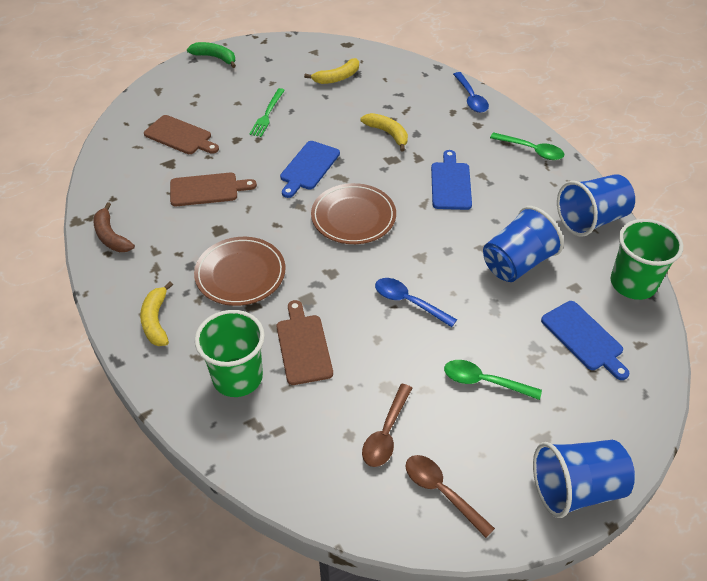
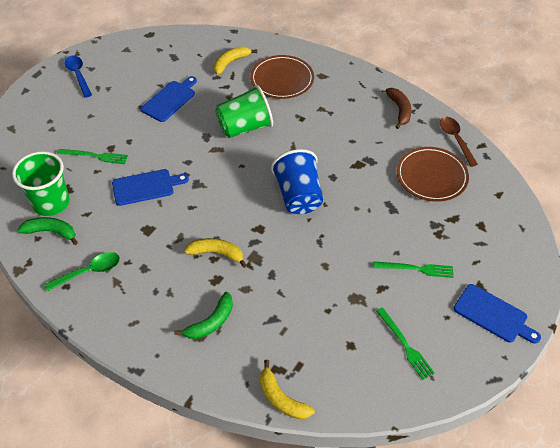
blue cup: [483,206,564,282] [533,440,635,518] [557,174,635,237] = 3 -> [271,149,323,214] = 1
blue spoon: [375,278,457,327] [453,72,489,113] = 2 -> [64,56,92,98] = 1
brown cutting board: [144,115,219,154] [170,173,257,206] [277,300,333,385] = 3 -> none = 0
brown spoon: [362,384,412,467] [405,455,495,538] = 2 -> [440,117,478,167] = 1
green banana: [187,42,236,68] = 1 -> [18,217,78,245] [174,292,233,339] = 2
green fork: [249,88,285,137] = 1 -> [57,149,128,164] [373,261,454,278] [376,307,435,380] = 3
green spoon: [444,360,542,400] [490,132,564,160] = 2 -> [44,252,120,291] = 1

